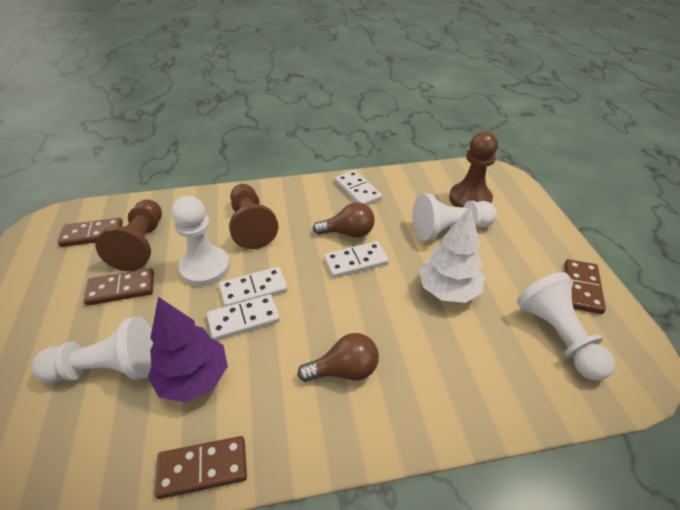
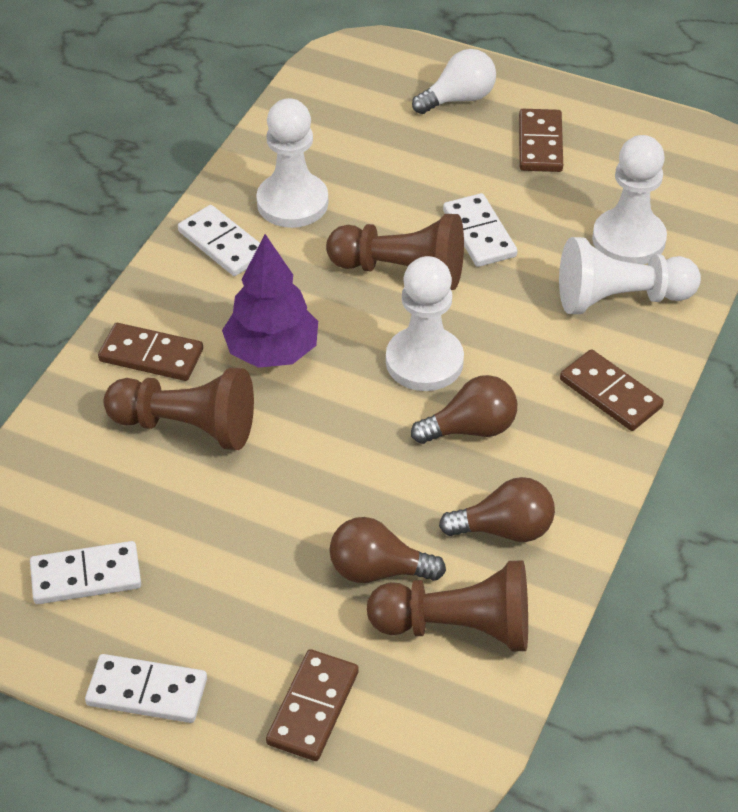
brown light bulb: [298,333,379,382] [313,202,375,237] = 2 -> [330,517,446,583] [411,375,517,444] [439,477,555,542] = 3
white light bulb: none = 0 -> [412,49,496,114] = 1
white tree: [419,207,485,303] = 1 -> none = 0

